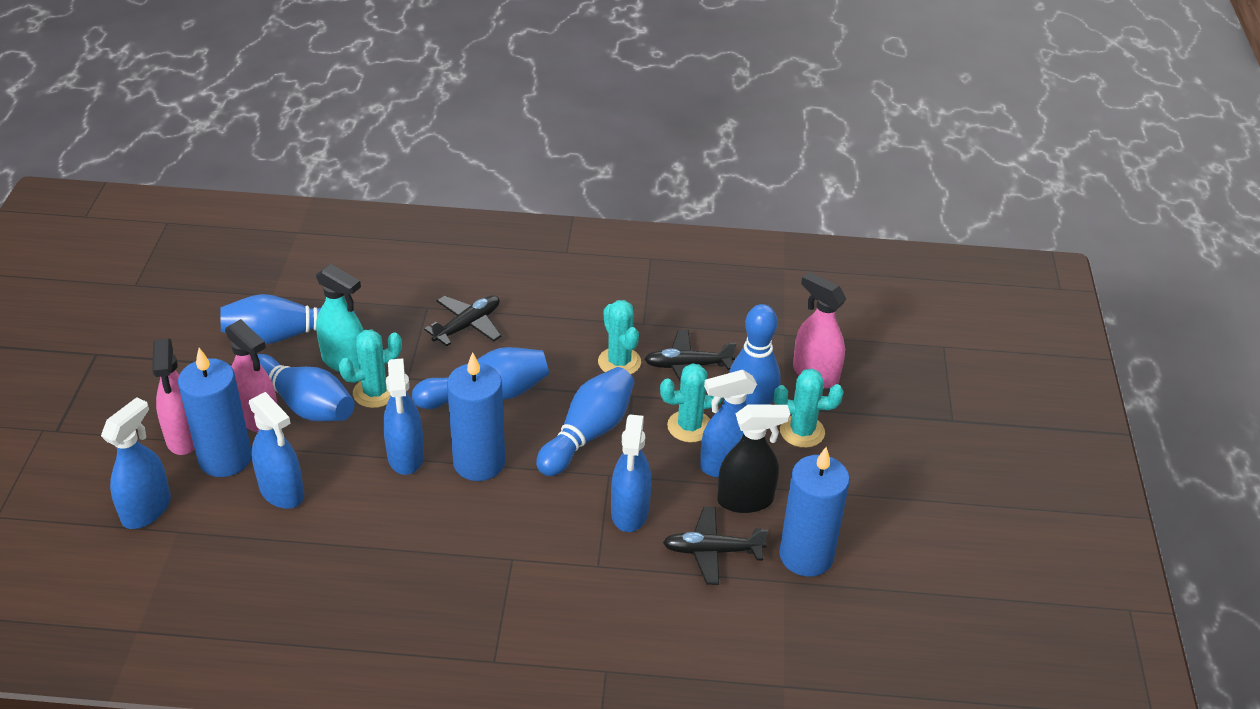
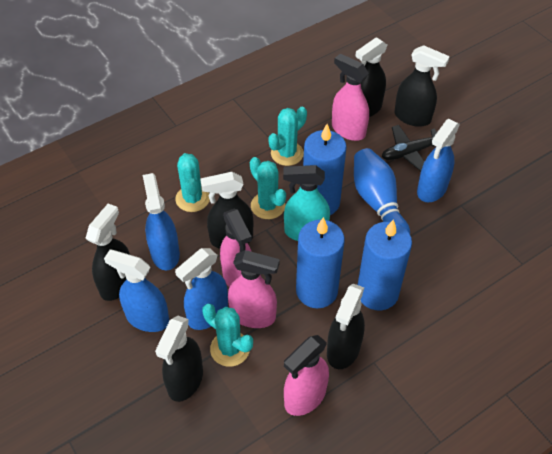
black plane: [424,295,502,346] [644,330,736,382] [663,507,768,585] = 3 -> [382,125,439,171] = 1
black spray bottle: [717,404,790,513] = 1 -> [86,203,130,301] [155,316,203,402] [200,172,253,249] [327,284,365,369] [355,37,388,117] [394,45,450,127] = 6
blue bowling pin: [220,294,356,344] [257,354,355,421] [412,347,549,409] [536,367,634,476] [729,304,781,405] = 5 -> [354,148,410,234] = 1
blue spray bottle: [101,397,171,529] [249,392,304,509] [383,358,424,475] [611,414,651,532] [700,370,757,478] = 5 -> [104,250,169,332] [143,173,180,270] [175,248,228,330] [417,119,460,202] = 4
pink spray bottle: [152,339,195,455] [225,319,277,433] [793,272,846,388] = 3 -> [220,209,252,288] [228,250,280,328] [284,335,329,416] [332,54,369,141] = 4

